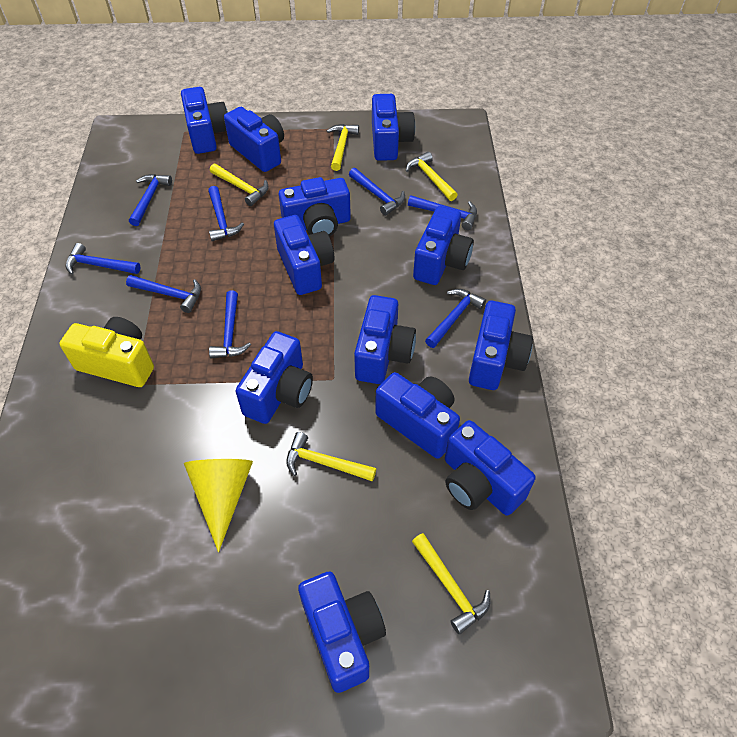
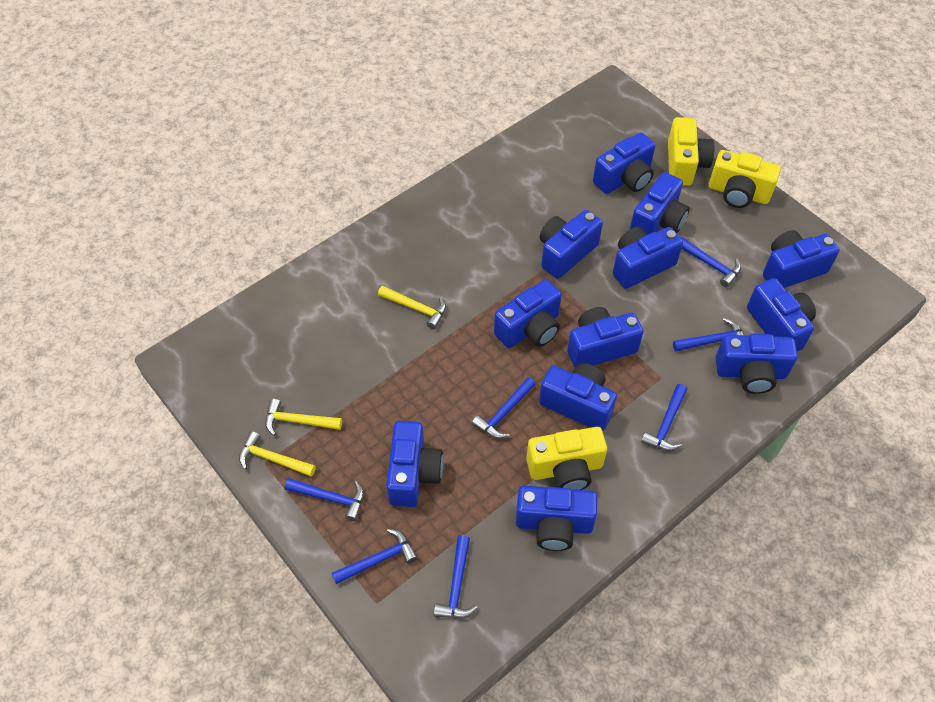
blue hammer: [66,243,141,275] [126,275,201,313] [129,174,172,226] [208,186,244,241] [209,290,251,359] [349,168,405,216] [408,195,477,230] [425,289,486,348] = 8 -> [285,478,364,521] [332,529,418,584] [434,535,478,619] [472,377,536,438] [641,384,687,451] [673,318,744,352] [681,237,741,288] = 7
yellow camera: [59,317,154,387] = 1 -> [526,427,607,490] [668,117,714,186] [709,150,781,208] = 3
yellow cone: [184,459,253,552] = 1 -> none = 0
yellow hammer: [210,164,269,206] [286,432,376,482] [327,124,359,171] [406,152,457,201] [412,533,490,634] = 5 -> [239,431,316,477] [265,399,342,436] [378,286,446,329] = 3

